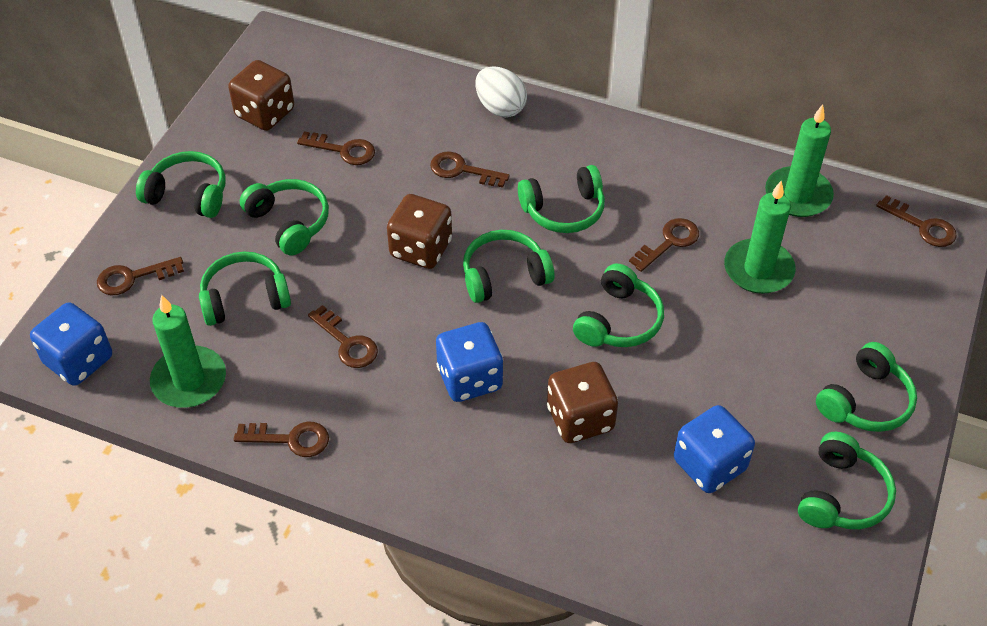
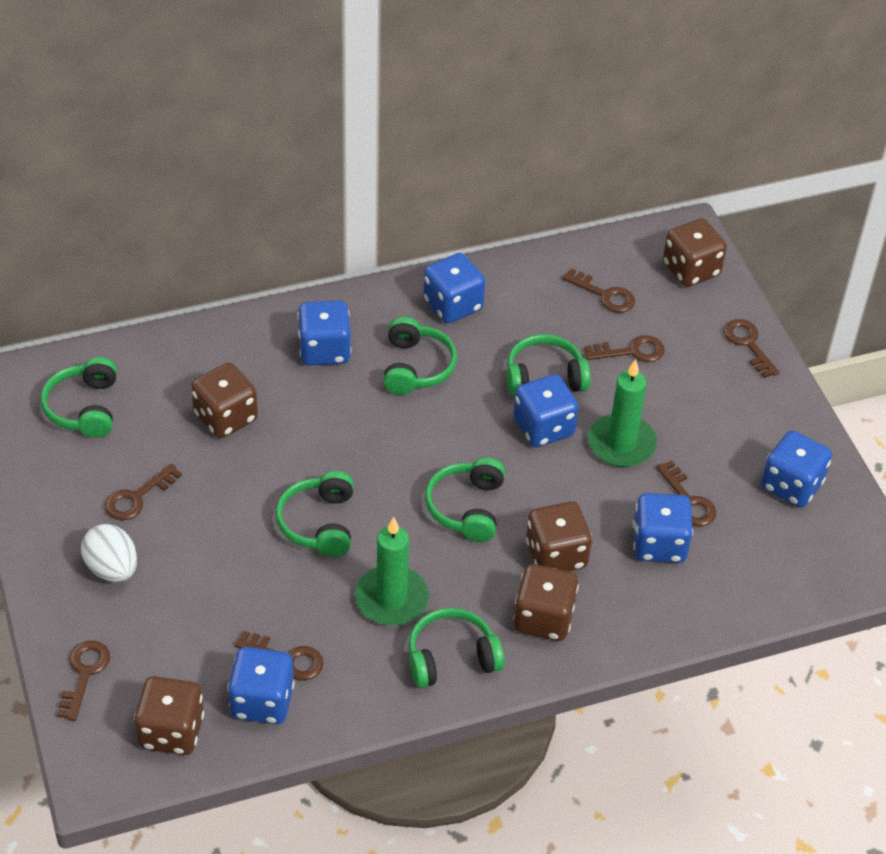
blue dice: [30,302,112,386] [436,322,503,402] [674,405,755,493] = 3 -> [228,647,295,724] [298,300,351,366] [423,253,485,324] [513,374,579,447] [633,493,693,563] [761,430,832,508] = 6
brown dice: [228,60,294,131] [387,194,452,269] [547,362,618,443] = 3 -> [134,676,204,755] [191,363,258,438] [513,564,579,641] [526,502,592,571] [663,218,727,287] = 5
green candle: [150,295,226,408] [724,181,796,294] [765,104,834,217] = 3 -> [355,517,429,626] [588,359,657,467] = 2
green headphones: [136,151,225,218] [199,252,291,326] [240,179,329,255] [463,230,554,303] [518,165,605,233] [573,263,664,347] [798,432,896,529] [816,342,917,432] = 8 -> [41,357,117,438] [276,471,354,557] [383,317,457,395] [408,608,504,688] [425,457,505,542] [507,334,591,397] = 6

